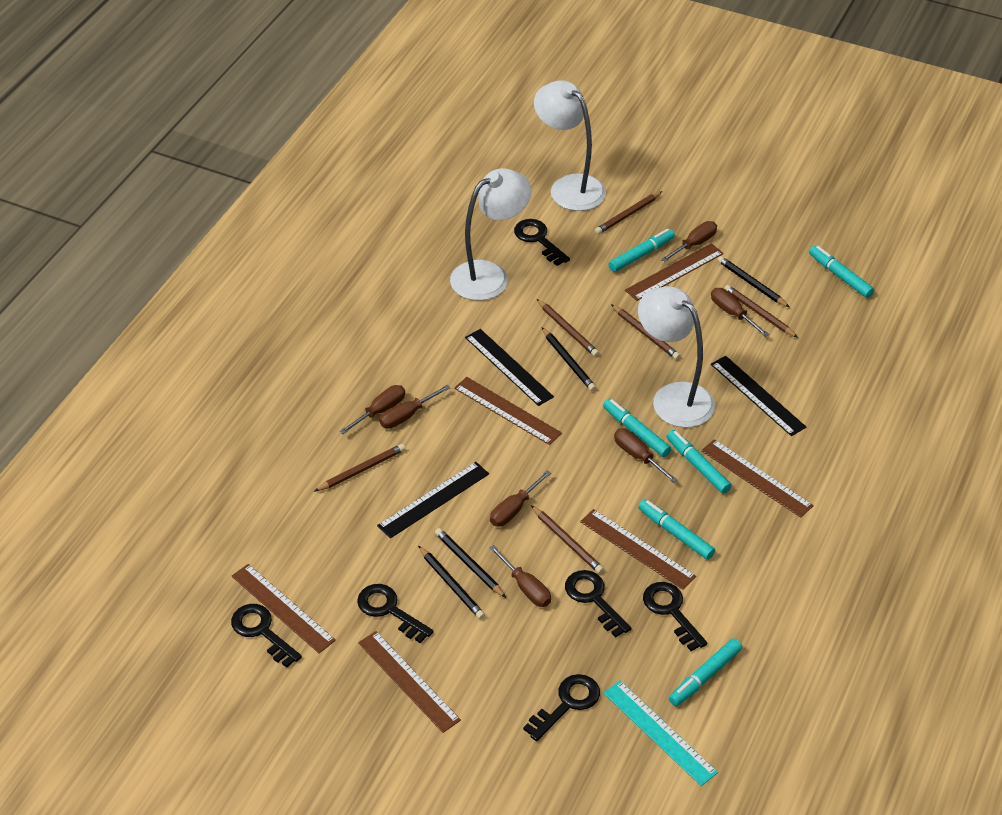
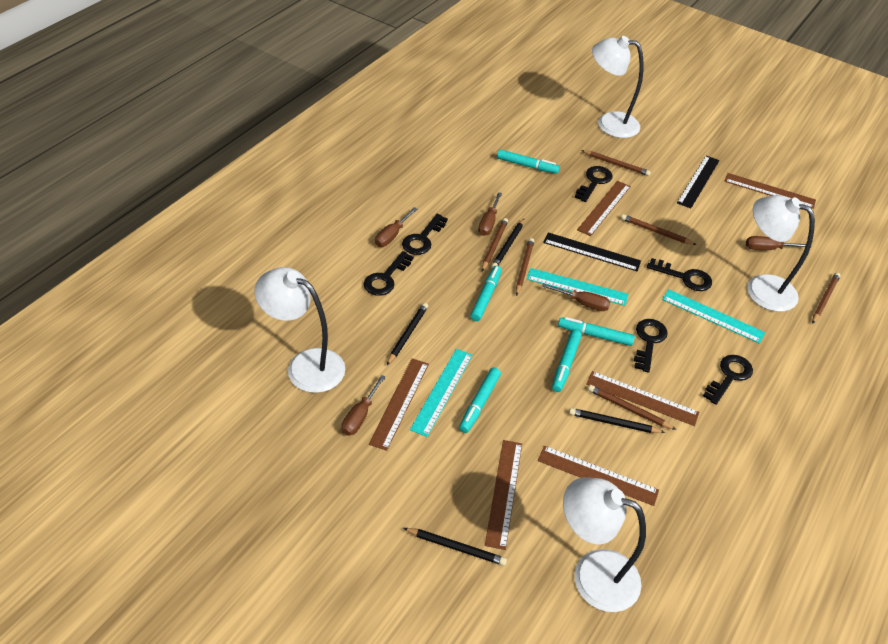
black ruler: [377,462,489,538] [465,329,554,406] [711,356,806,436] = 3 -> [543,232,641,271] [677,156,719,208] = 2
brown screwdriver: [339,385,405,434] [379,385,450,429] [489,545,551,607] [490,470,551,526] [614,429,678,483] [661,221,717,262] [711,288,769,337] = 7 -> [342,375,386,436] [375,207,417,247] [478,192,502,236] [542,283,610,311] [746,236,806,250] = 5
turquoise marker: [603,399,671,457] [609,229,675,272] [638,499,715,560] [666,430,732,494] [669,638,742,706] [809,246,874,298] = 6 -> [459,368,501,433] [470,266,502,321] [497,149,560,174] [552,330,582,392] [558,317,635,346] = 5
turquoise ruler: [603,680,718,786] = 1 -> [410,349,473,437] [527,268,628,306] [662,289,765,344] = 3
white lamp: [450,168,532,301] [534,80,606,211] [638,286,715,428] = 3 -> [254,267,345,393] [563,477,646,612] [592,36,643,138] [747,195,815,312] = 4

